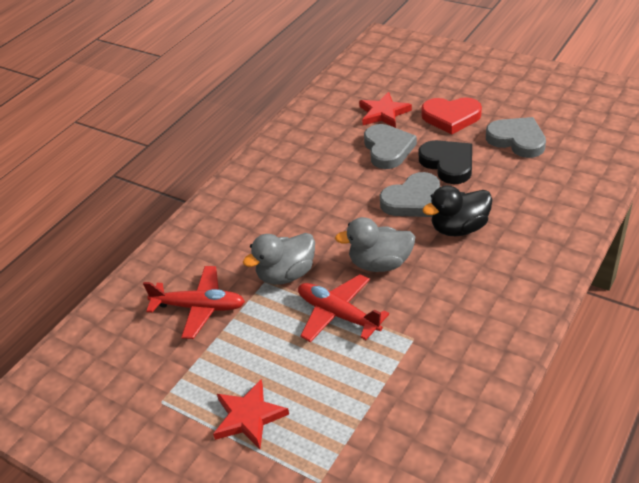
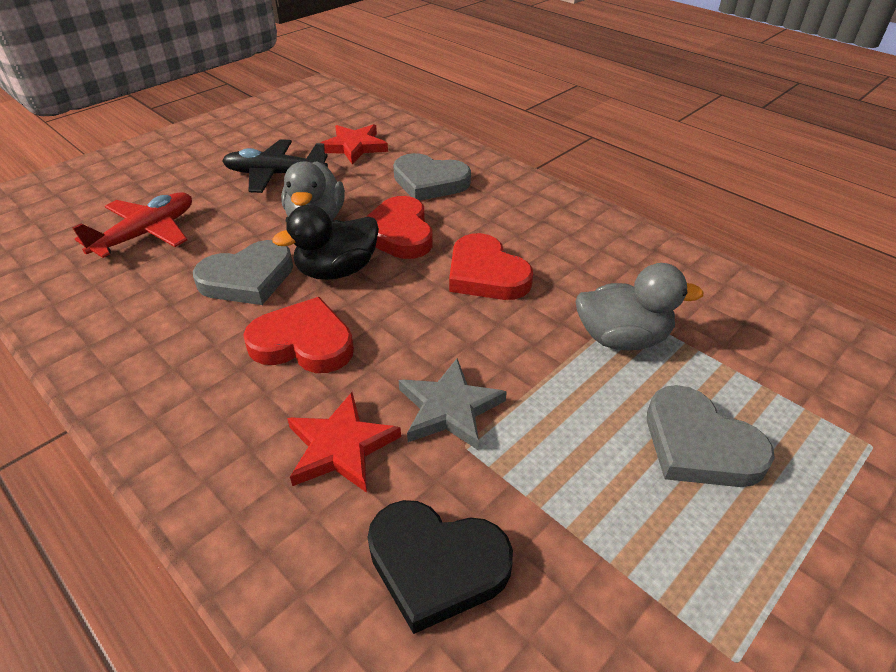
black plane: none = 0 -> [222,139,328,193] = 1
grey star: none = 0 -> [399,358,507,450] = 1
red heart: [421,97,482,135] = 1 -> [243,297,354,373] [366,196,433,259] [449,233,533,300] = 3
red plane: [143,266,245,339] [298,274,389,342] = 2 -> [72,192,192,258] = 1

